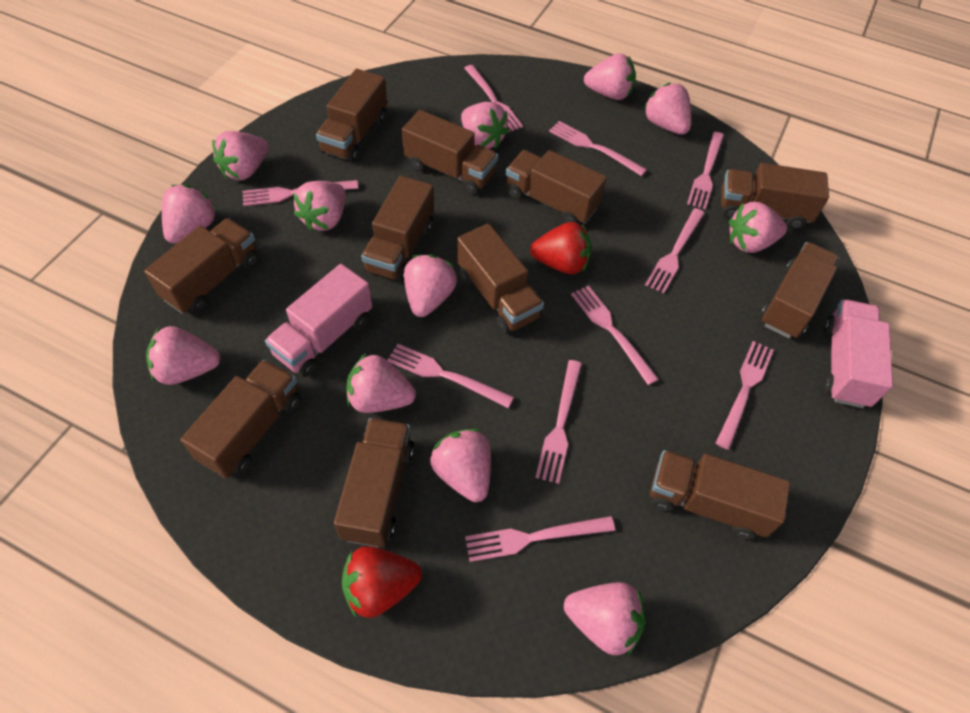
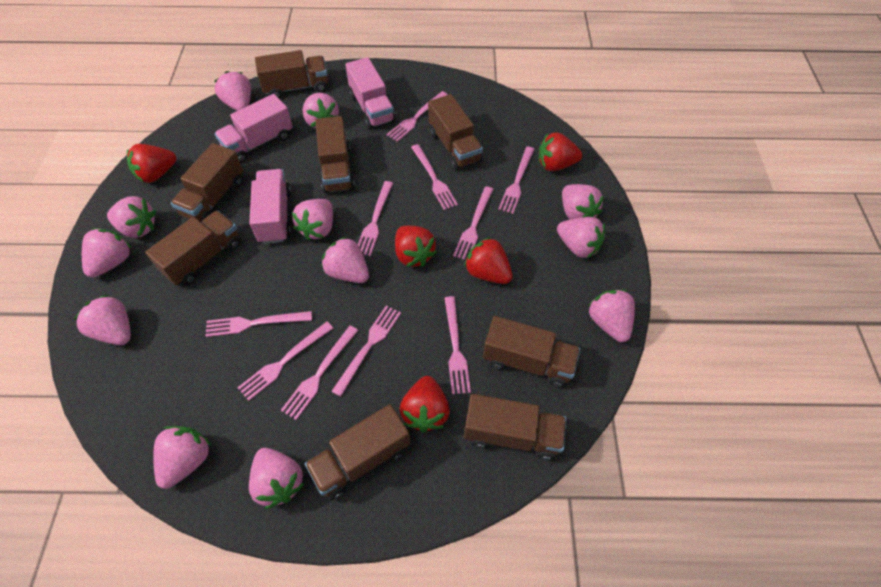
brown truck: [144,218,259,314] [180,359,301,478] [316,69,387,162] [334,418,414,547] [361,176,434,282] [402,110,498,195] [457,223,544,334] [506,150,607,224] [650,450,790,540] [721,163,829,229] [760,242,840,338] = 11 -> [145,210,241,285] [171,143,243,222] [255,50,328,99] [305,404,411,500] [316,116,355,193] [428,94,483,170] [464,394,566,460] [483,316,580,388] = 8
pink truck: [265,264,373,377] [823,299,893,408] = 2 -> [214,94,293,163] [249,169,292,244] [345,57,395,129] = 3
red strawberry: [342,546,422,618] [530,222,592,274] = 2 -> [127,144,176,183] [395,226,437,267] [400,376,450,433] [464,237,513,284] [538,133,582,171] = 5

